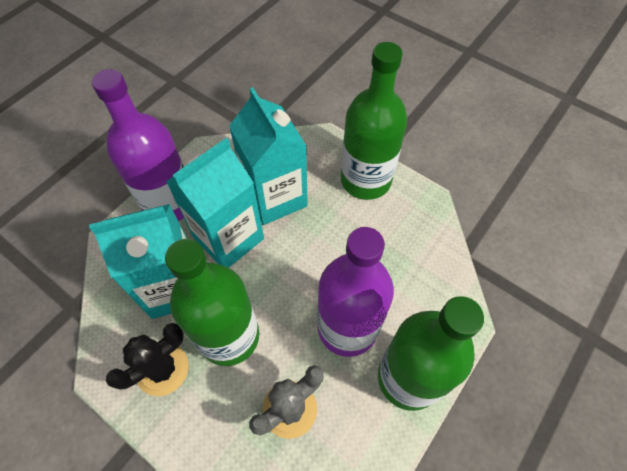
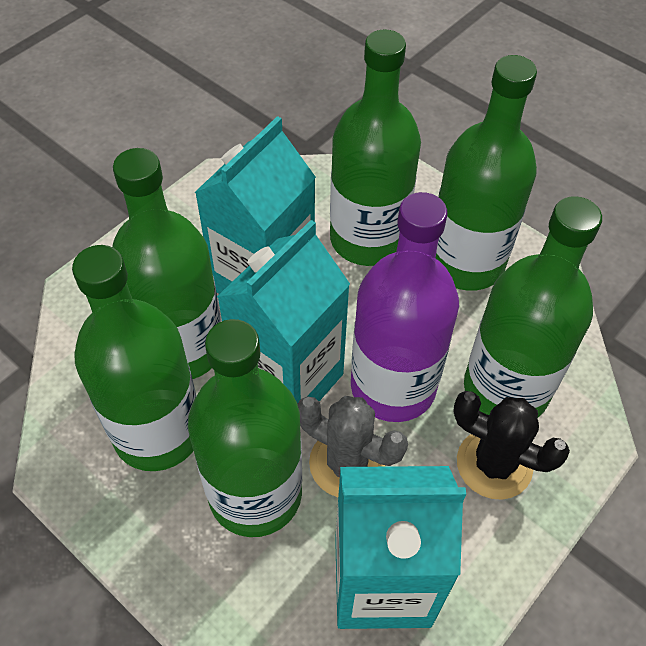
green bottle: [165,239,259,366] [341,42,407,200] [378,296,484,411] = 3 -> [72,245,197,471] [112,148,221,379] [188,319,302,537] [330,29,421,266] [436,55,537,291] [464,196,602,417] = 6
purple bottle: [92,69,184,221] [317,227,394,357] = 2 -> [351,192,459,422] = 1

